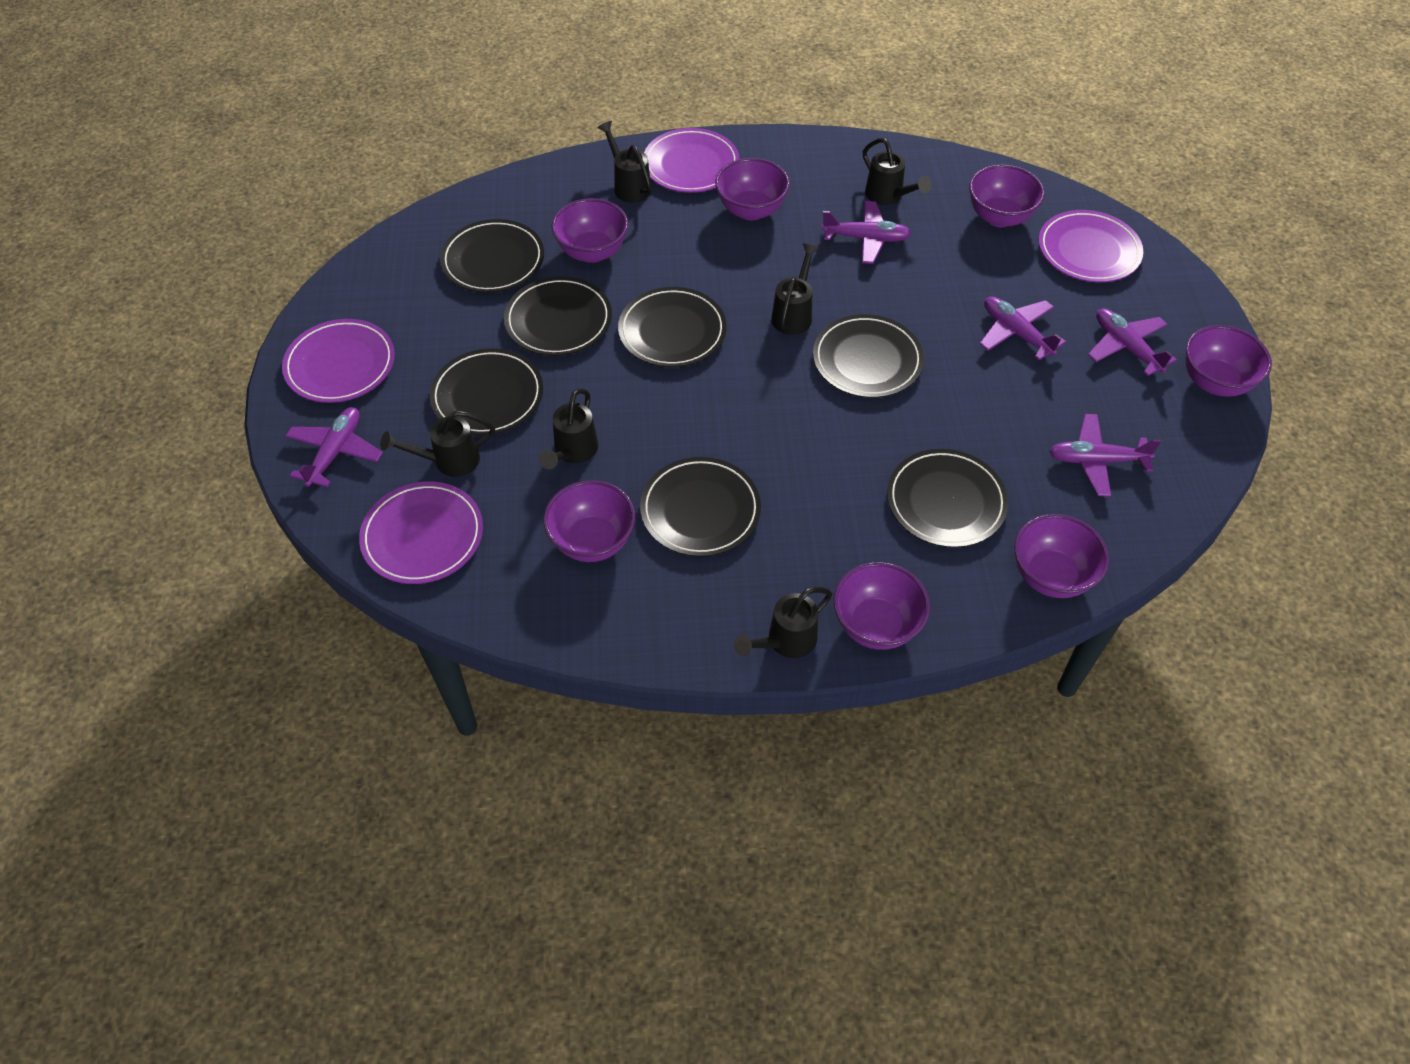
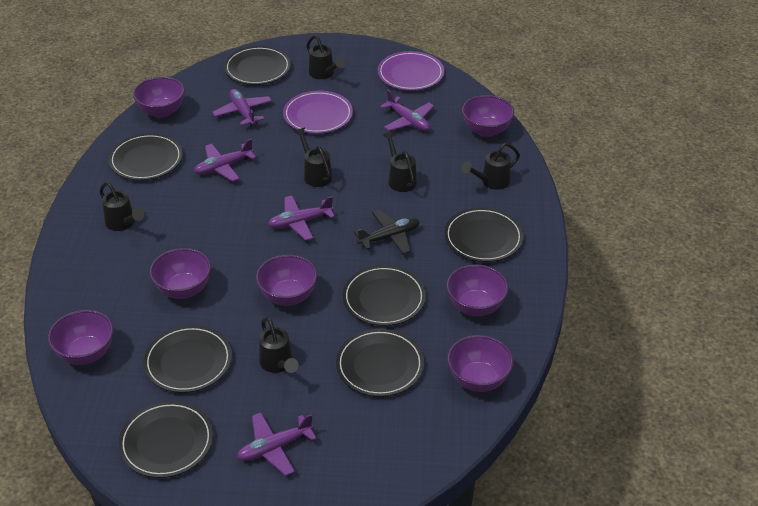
black plane: none = 0 -> [354,210,420,255] = 1
purple plate: [282,319,395,403] [359,482,483,584] [644,128,739,193] [1039,210,1143,282] = 4 -> [283,91,353,134] [378,51,444,91] = 2

